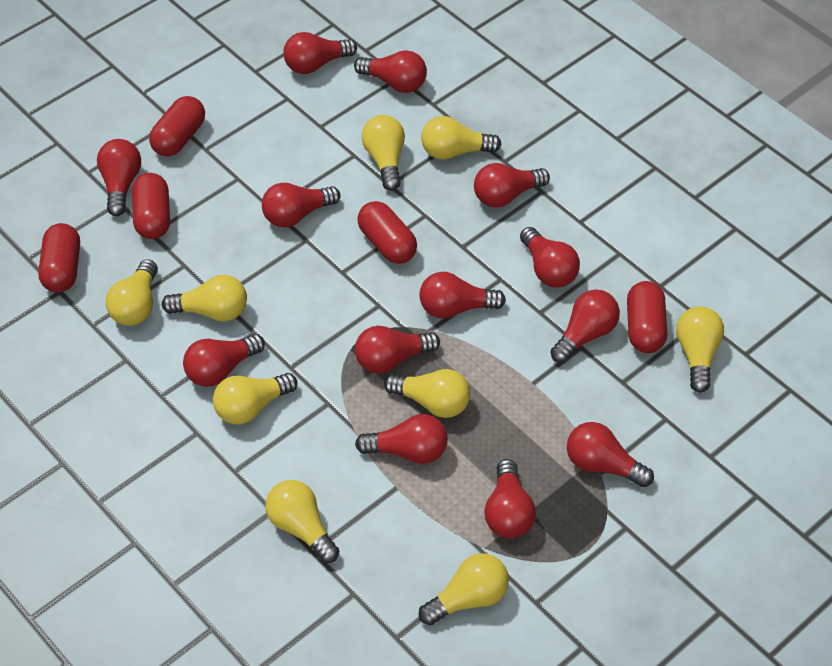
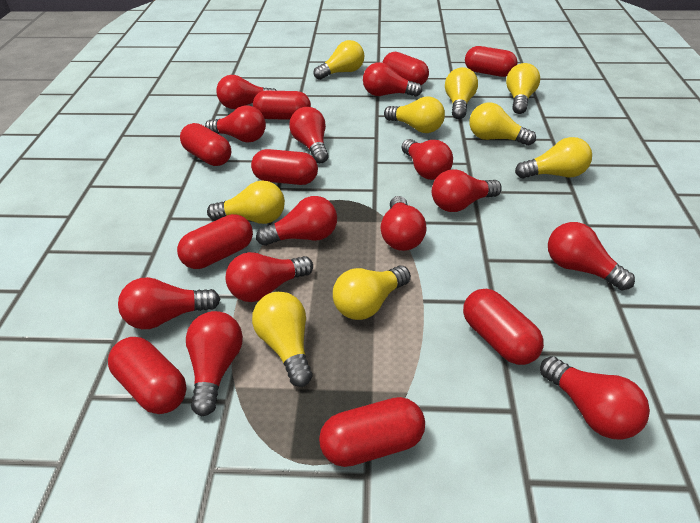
red capsule: [38,223,80,293] [132,173,170,239] [149,96,205,156] [357,201,417,264] [627,281,667,353] = 5 -> [108,337,187,414] [177,214,253,269] [180,123,231,166] [251,149,318,185] [253,91,311,120] [319,397,425,467] [383,52,429,85] [463,289,544,365] [465,46,518,77] = 9

